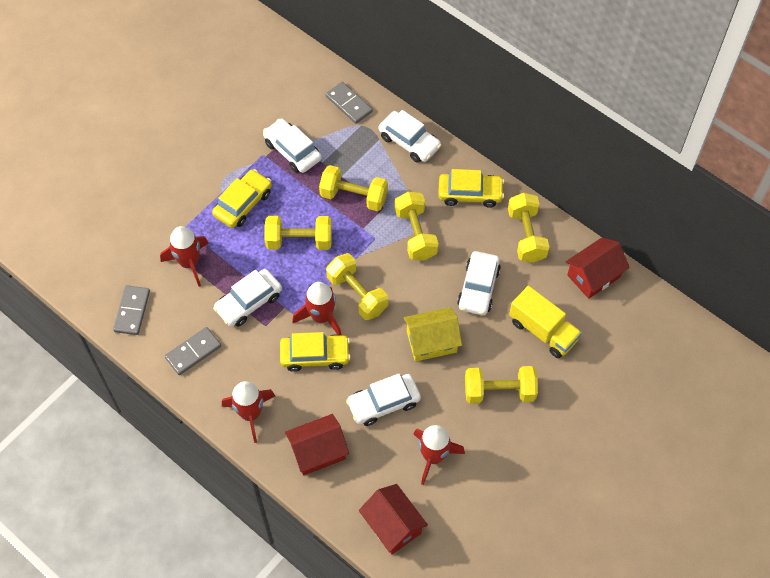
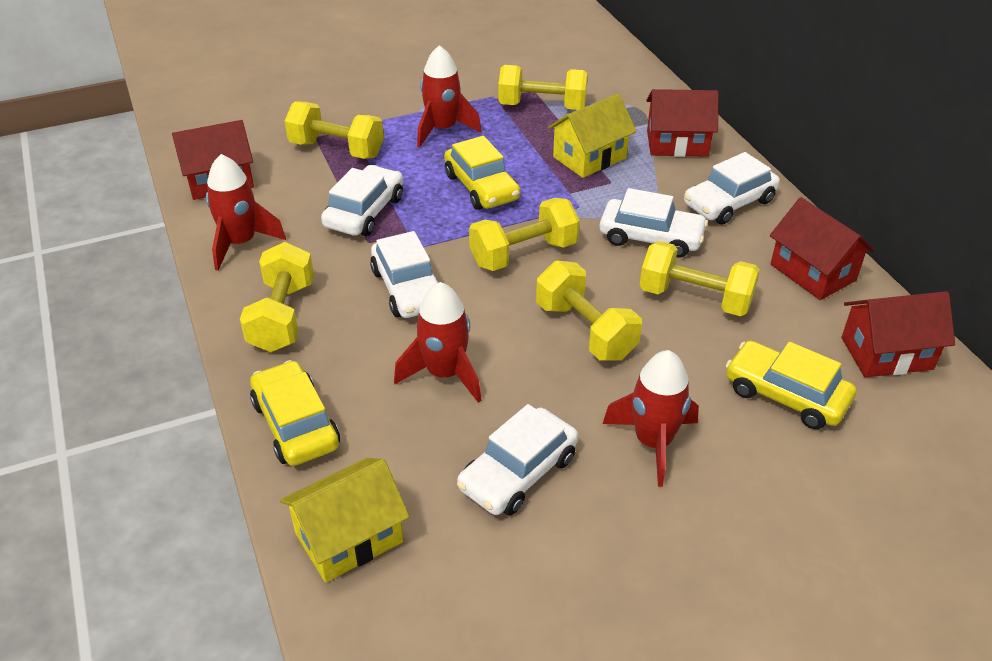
grey domino: [113,285,150,335] [165,327,221,375] [326,82,373,124] = 3 -> none = 0
red house: [285,414,349,476] [359,484,428,554] [566,238,630,299] = 3 -> [172,120,254,200] [646,89,719,157] [770,197,874,300] [842,291,955,378] = 4
yellow house: [404,307,462,362] = 1 -> [280,458,410,583] [548,94,637,178] = 2
yellow truck: [509,286,582,358] = 1 -> none = 0

